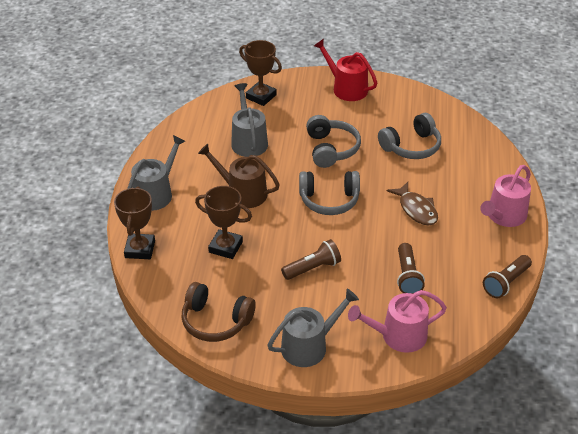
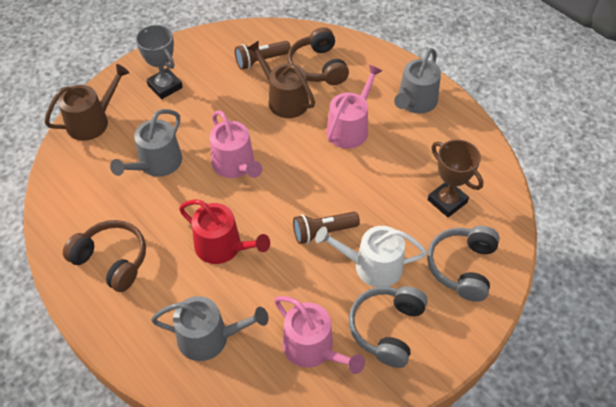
brown fish: [387,182,438,226] = 1 -> none = 0
brown flashlight: [281,239,341,280] [397,243,425,294] [483,255,532,298] = 3 -> [235,41,291,70] [293,212,360,244] = 2
brown headphones: [181,282,256,342] = 1 -> [63,220,146,292] [287,27,349,85] = 2
brown trophy: [114,186,155,259] [195,186,252,259] [239,40,282,106] = 3 -> [428,139,483,217] = 1
brown watering can: [198,144,280,208] = 1 -> [45,64,129,141] [246,40,315,118] = 2
grey headphones: [299,171,360,215] [306,115,361,168] [378,113,441,159] = 3 -> [349,286,427,368] [427,226,500,302] = 2
grey trophy: none = 0 -> [136,25,183,99] = 1
pink watering can: [348,290,447,353] [480,165,531,227] = 2 -> [210,110,262,178] [274,296,365,374] [326,65,383,149] = 3
white watering can: none = 0 -> [315,226,427,287] = 1

